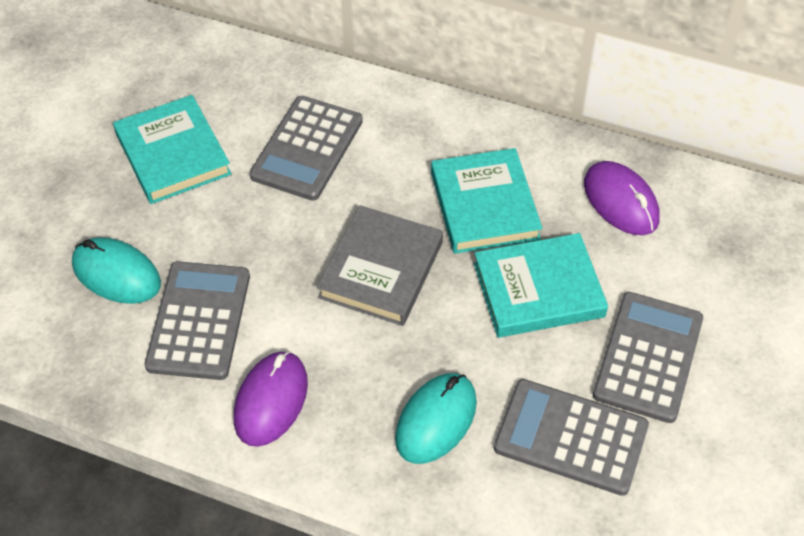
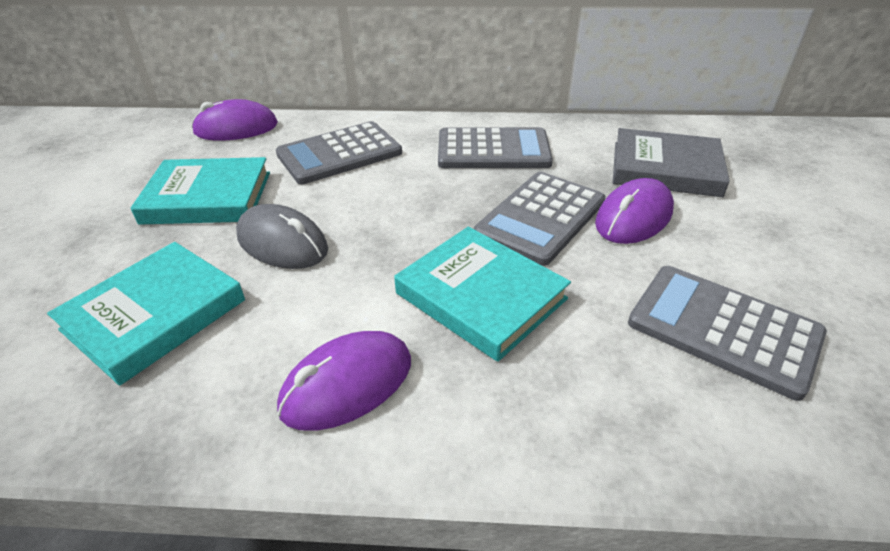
grey mouse: none = 0 -> [236,204,328,269] = 1
purple mouse: [234,351,308,447] [584,161,660,235] = 2 -> [191,99,278,141] [277,331,411,431] [595,178,674,244] = 3
turquoise mouse: [72,237,161,304] [395,373,477,464] = 2 -> none = 0

